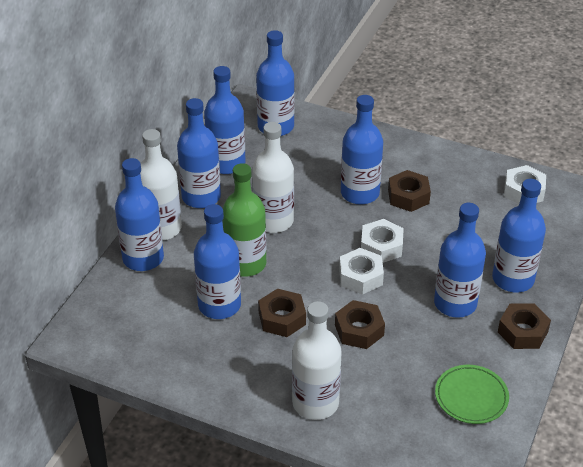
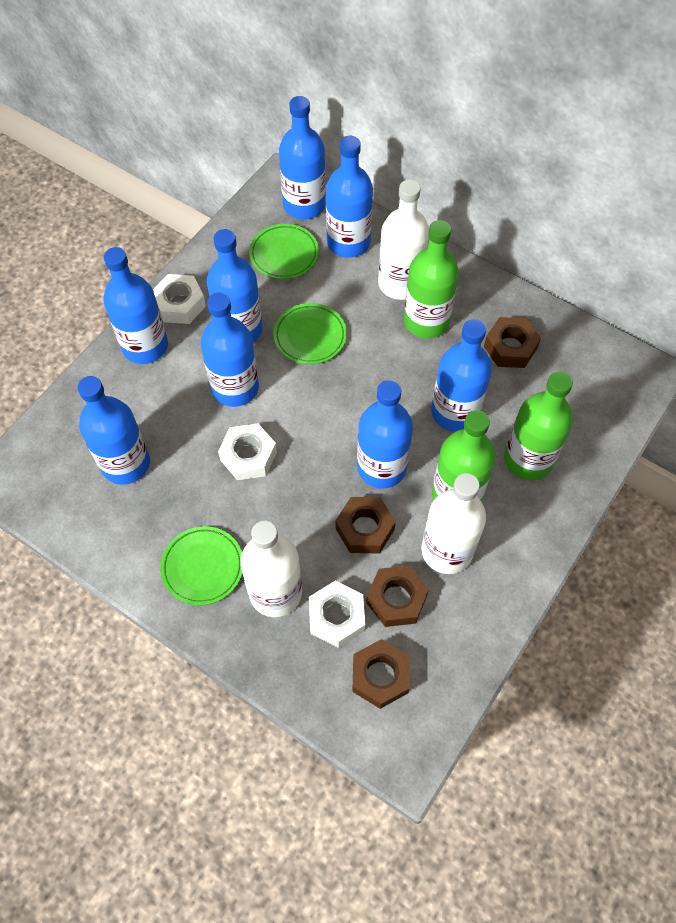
green bottle: [222,163,266,277] = 1 -> [404,220,459,338] [432,410,496,501] [504,371,573,480] = 3
green plate: [435,365,509,424] = 1 -> [160,526,243,606] [249,224,319,279] [274,303,347,365] = 3

